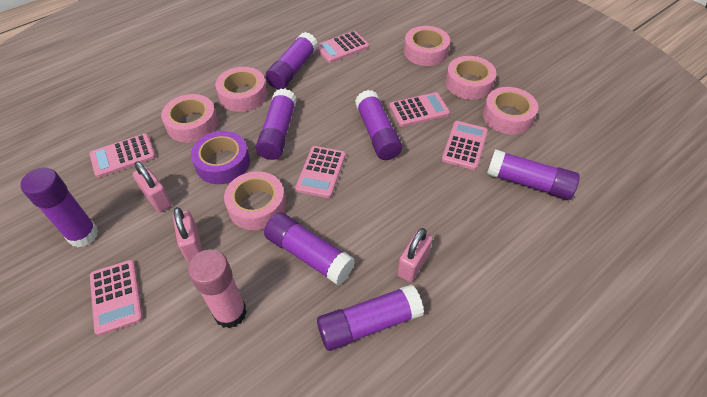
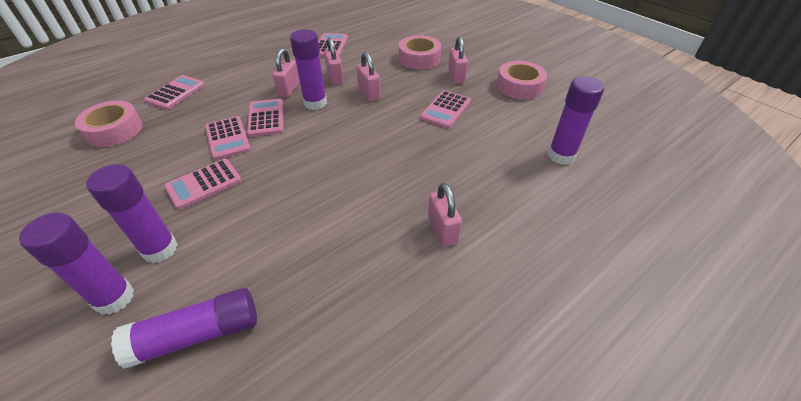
pink glue stick: [188,249,247,328] = 1 -> none = 0
pink padlock: [133,161,172,212] [173,207,203,262] [397,228,433,282] = 3 -> [272,48,300,97] [324,37,344,85] [356,52,381,101] [428,183,462,247] [448,36,468,84] = 5
pink tape: [161,94,218,143] [215,67,267,112] [224,171,286,230] [404,26,450,66] [445,56,496,100] [483,87,538,134] = 6 -> [75,101,143,147] [399,35,441,69] [497,61,547,99] = 3
purple glue stick: [20,168,98,247] [256,89,297,160] [264,212,355,285] [266,32,318,90] [317,284,424,351] [355,90,402,160] [487,149,580,200] = 7 -> [19,213,134,315] [86,164,178,263] [111,288,257,369] [290,29,327,110] [548,76,604,165] = 5
purple tape: [191,131,250,184] = 1 -> none = 0

